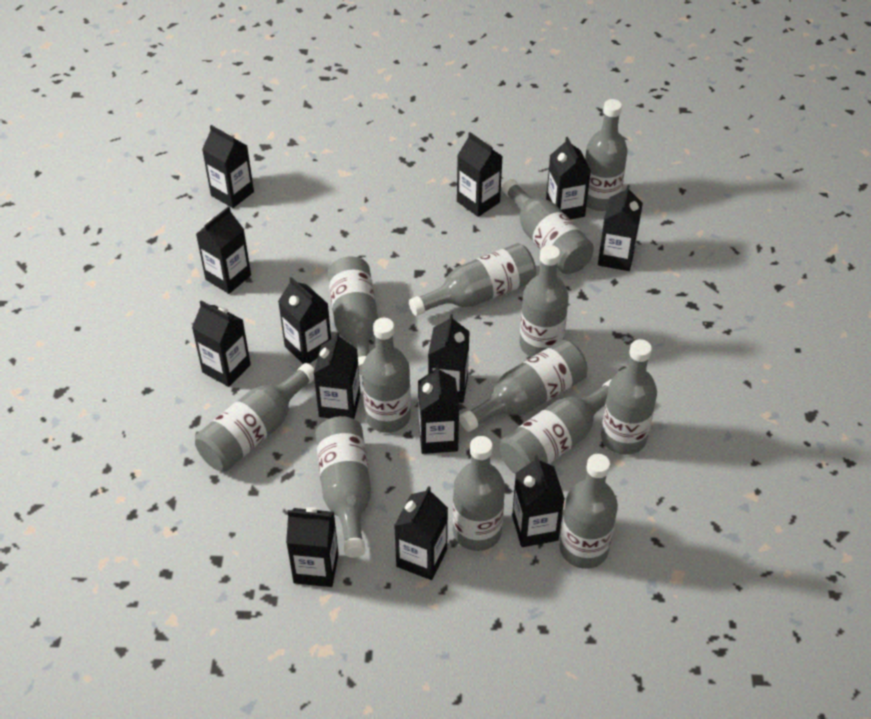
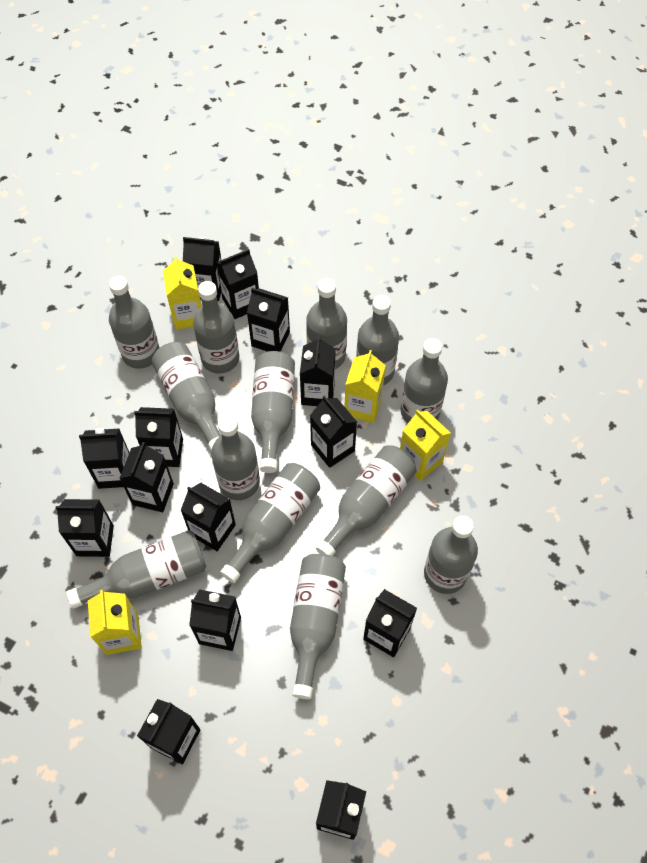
black carton: [192,301,251,387] [196,206,251,294] [202,125,254,208] [278,277,331,364] [286,507,339,587] [314,332,360,419] [394,486,448,580] [418,364,459,454] [428,314,470,403] [457,132,503,217] [512,455,565,547] [546,137,591,220] [598,185,643,271] = 13 -> [56,499,114,557] [79,428,130,489] [119,442,174,512] [134,407,183,467] [137,699,200,764] [181,483,236,551] [183,237,221,301] [189,589,241,651] [216,249,259,319] [247,288,290,352] [300,336,336,406] [310,396,357,468] [316,780,366,840] [363,589,417,657] = 14
yellow carton: none = 0 -> [88,590,142,655] [163,256,202,330] [344,350,386,423] [400,410,451,481] = 4

